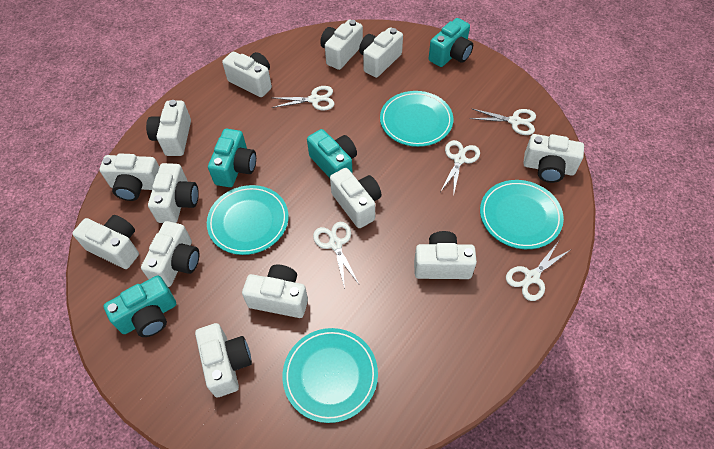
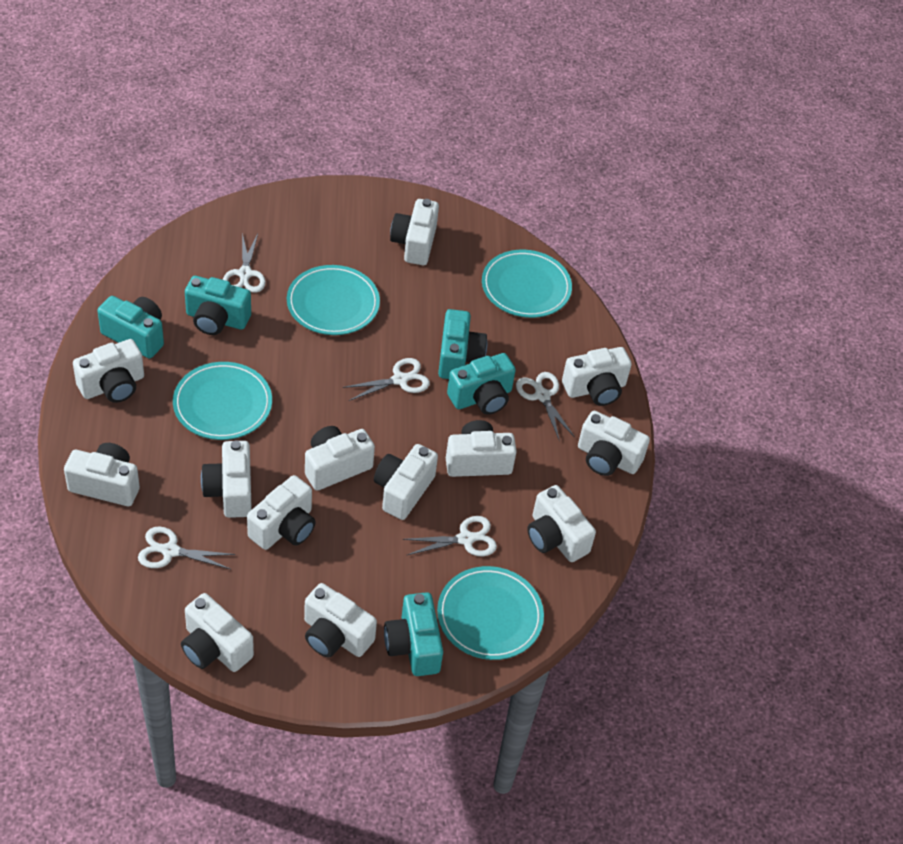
turquoise camera: [104,275,176,337] [208,129,256,187] [307,129,357,178] [429,18,473,67] = 4 -> [97,296,164,359] [185,276,251,335] [384,592,443,676] [438,309,487,379] [447,353,516,415] = 5

